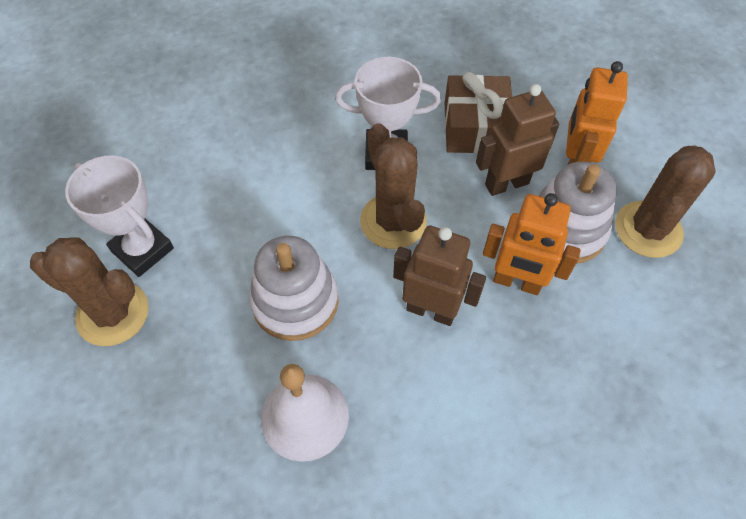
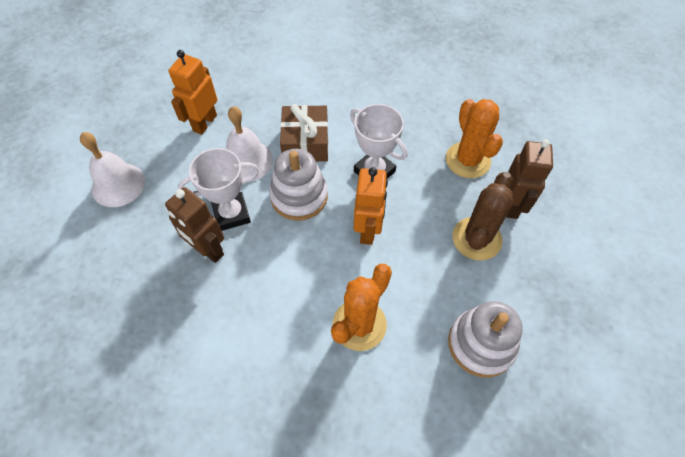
brown cactus: [30,237,149,346] [360,123,427,249] [615,145,716,258] = 3 -> [453,172,513,261] = 1
orange cactus: none = 0 -> [331,264,392,351] [446,99,503,178] = 2
white bell: [261,364,349,462] = 1 -> [80,132,145,207] [226,106,273,182] = 2

